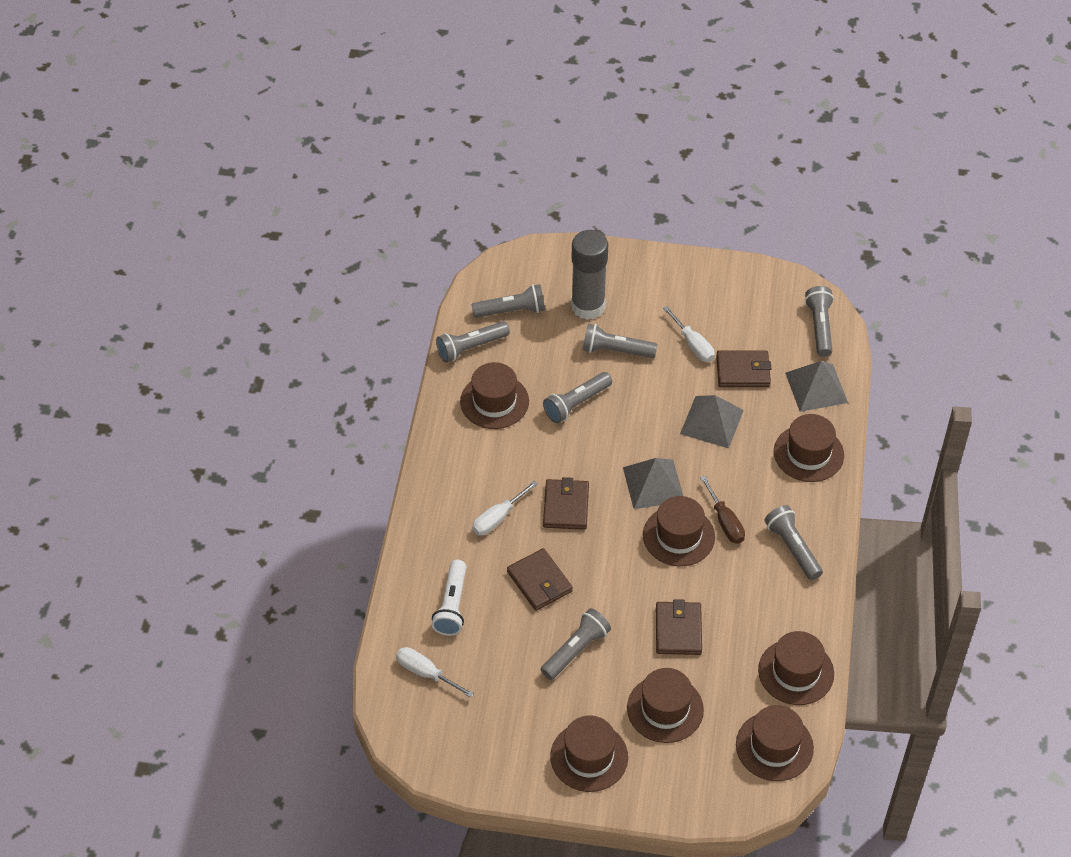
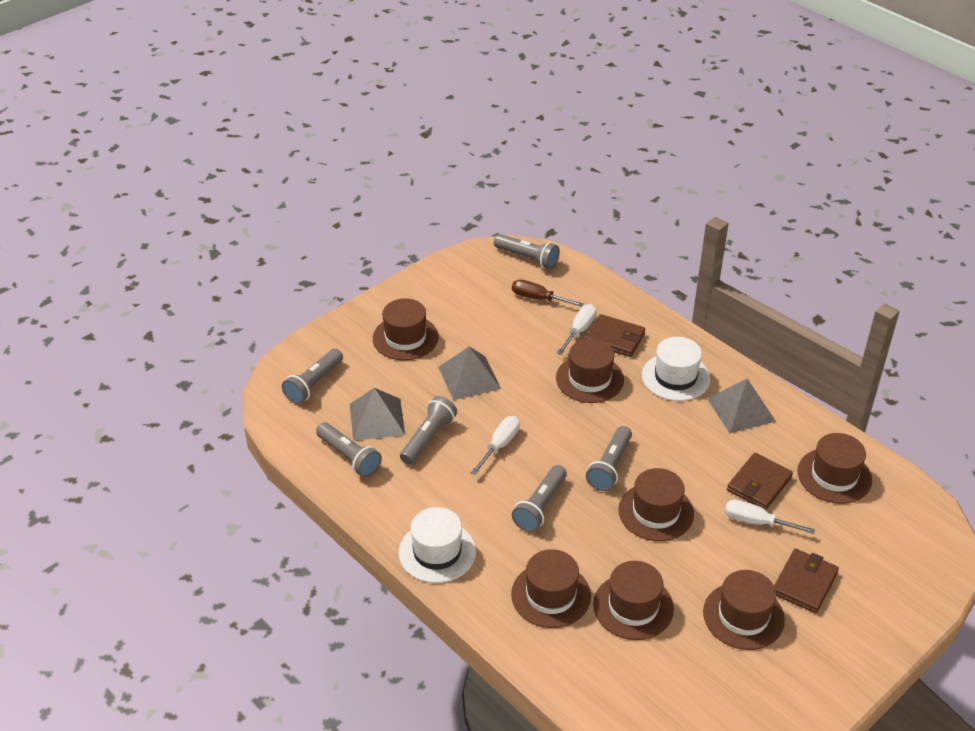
brown wallet: [507,548,573,611] [543,477,589,530] [656,599,702,655] [716,350,771,387] = 4 -> [585,314,645,357] [727,453,793,510] [774,549,839,613] = 3
grey flashlight: [436,321,510,363] [471,284,545,318] [541,608,611,680] [543,372,612,423] [583,324,658,358] [764,505,823,580] [805,286,834,357] = 7 -> [282,349,343,404] [316,422,382,477] [400,396,457,465] [494,234,560,269] [512,465,567,532] [586,426,632,491] = 6
grey glue stick: [571,230,608,320] = 1 -> none = 0
white flashlight: [432,560,466,636] = 1 -> none = 0
white hat: none = 0 -> [399,507,476,583] [642,337,710,401] = 2

